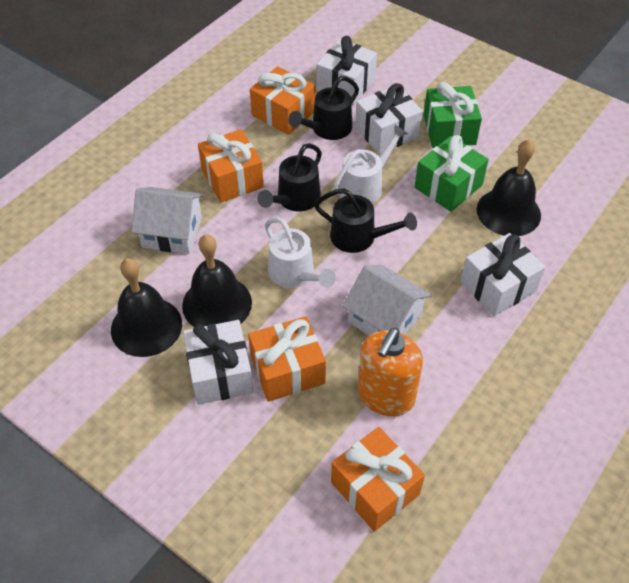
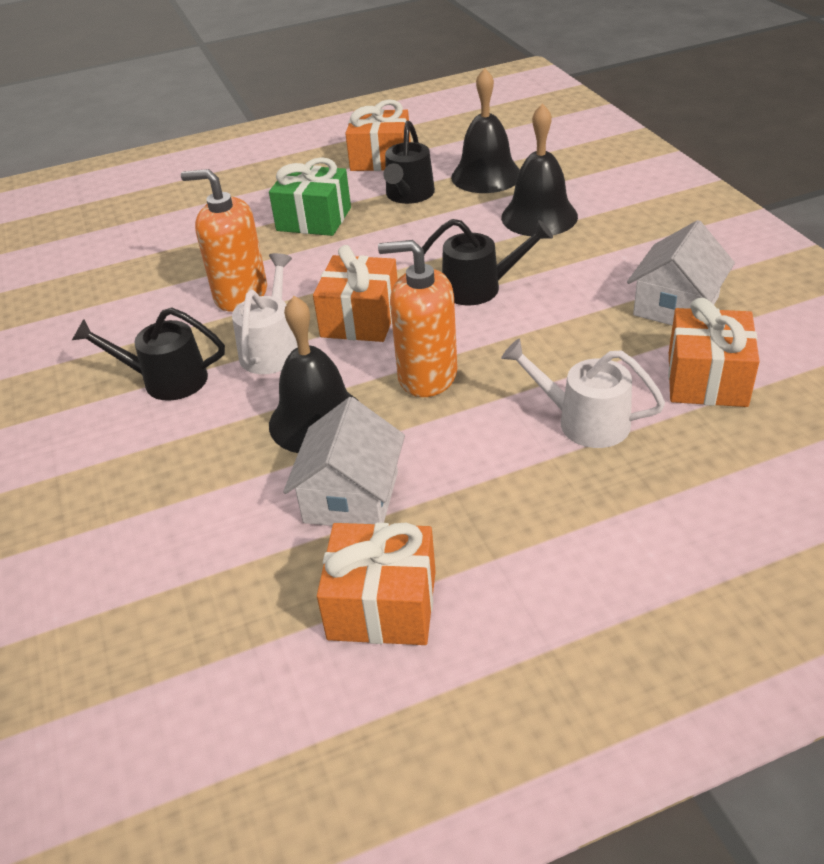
green gift: [415,135,489,212] [423,82,482,148] = 2 -> [269,157,351,236] = 1
orange soap dispenser: [358,327,423,416] = 1 -> [181,169,267,311] [378,240,457,397] = 2
white gift: [183,320,253,405] [316,36,377,105] [355,83,423,154] [461,233,545,316] = 4 -> none = 0

